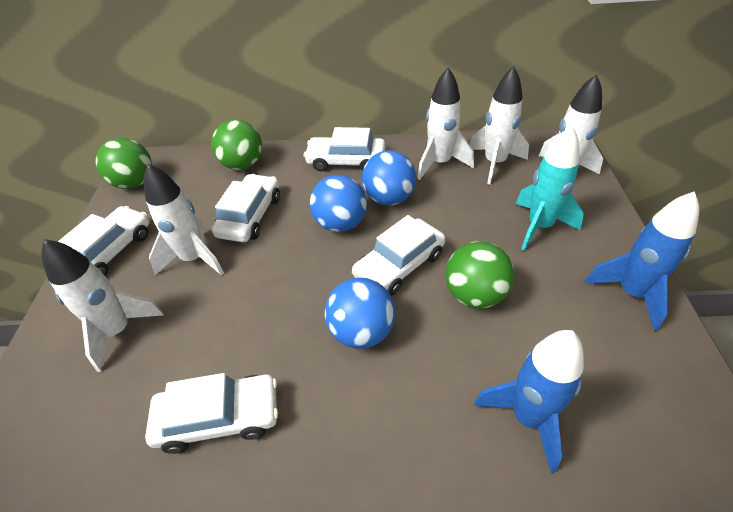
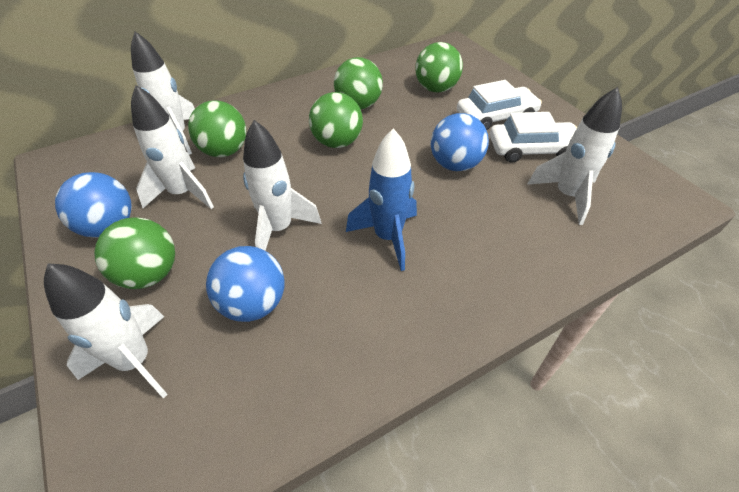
blue rocket: [474,330,584,473] [585,191,699,331] = 2 -> [346,128,417,271] = 1
green ball: [96,138,152,189] [211,120,262,170] [445,241,514,309] = 3 -> [94,217,175,289] [188,100,246,157] [309,92,363,148] [334,57,383,109] [415,42,463,93] = 5
turquoise rocket: [516,126,584,251] = 1 -> none = 0
white car: [58,206,150,276] [145,373,278,454] [212,174,280,242] [304,127,385,171] [352,215,446,296] = 5 -> [457,80,542,130] [490,112,577,163] = 2

